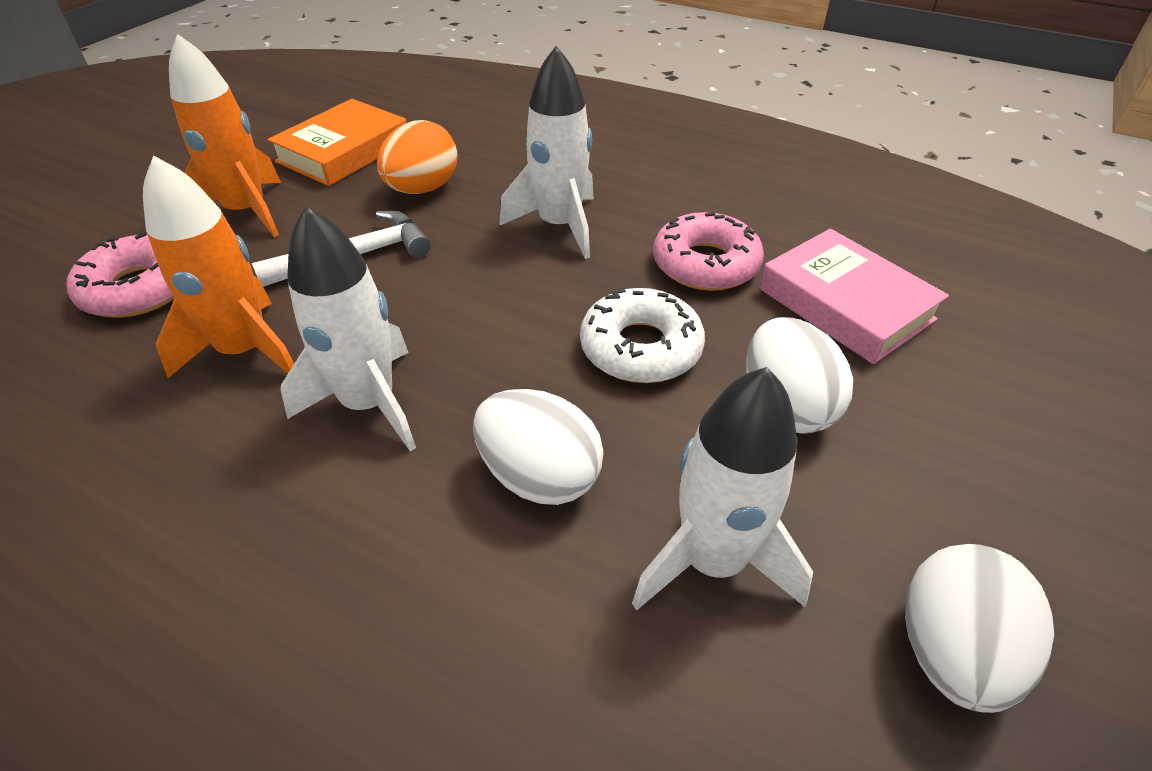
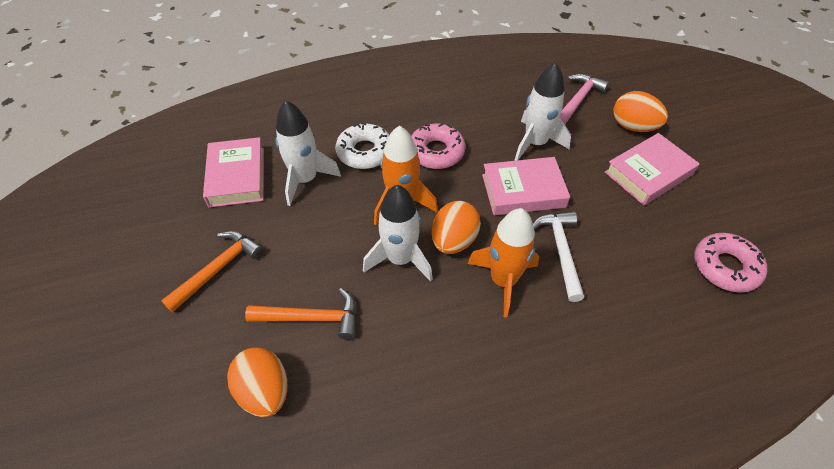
orange book: [268,99,407,186] = 1 -> none = 0
orange egg: [377,120,458,194] = 1 -> [227,347,287,417] [432,201,481,254] [613,91,668,132] = 3
orange hammer: none = 0 -> [161,231,263,312] [245,288,356,340] = 2
pink book: [759,229,949,364] = 1 -> [203,137,264,208] [482,157,570,215] [605,133,699,205] = 3
pink hammer: none = 0 -> [560,74,609,125] = 1
white egg: [473,389,604,505] [746,317,853,434] [905,544,1054,713] = 3 -> none = 0

